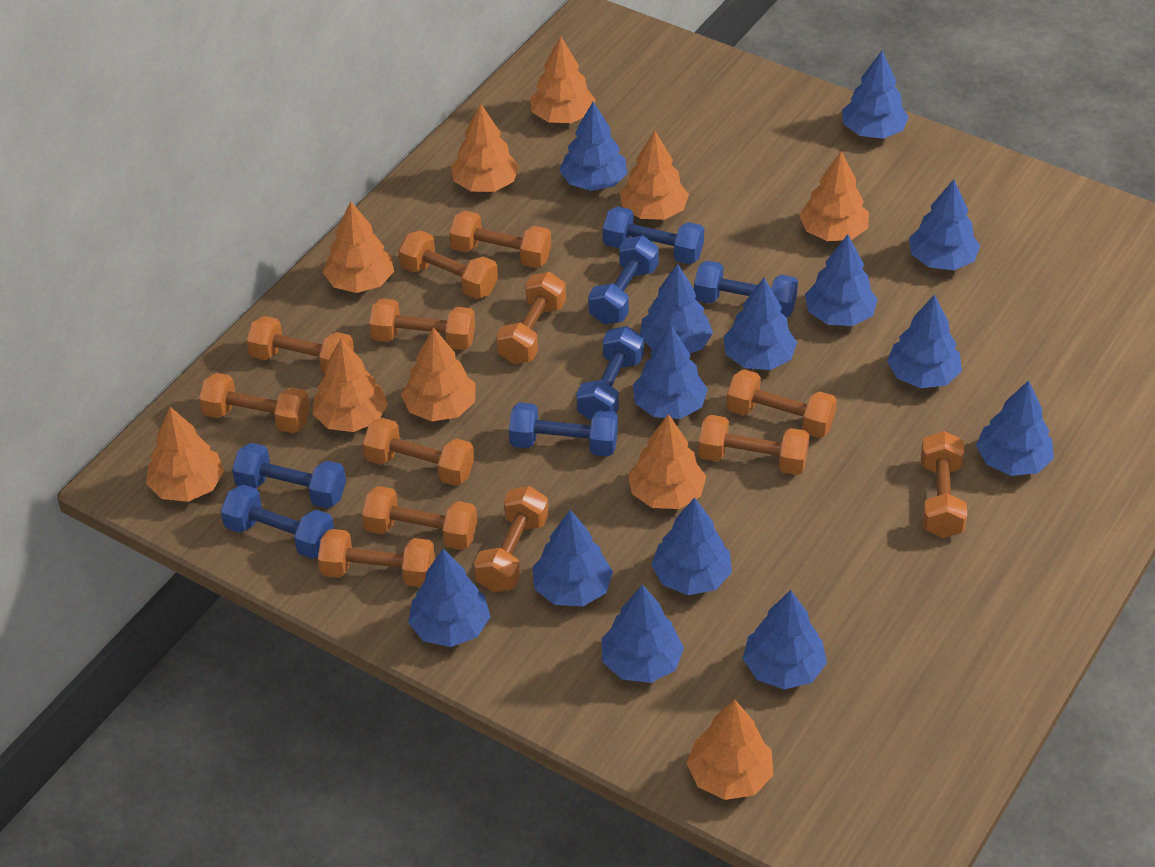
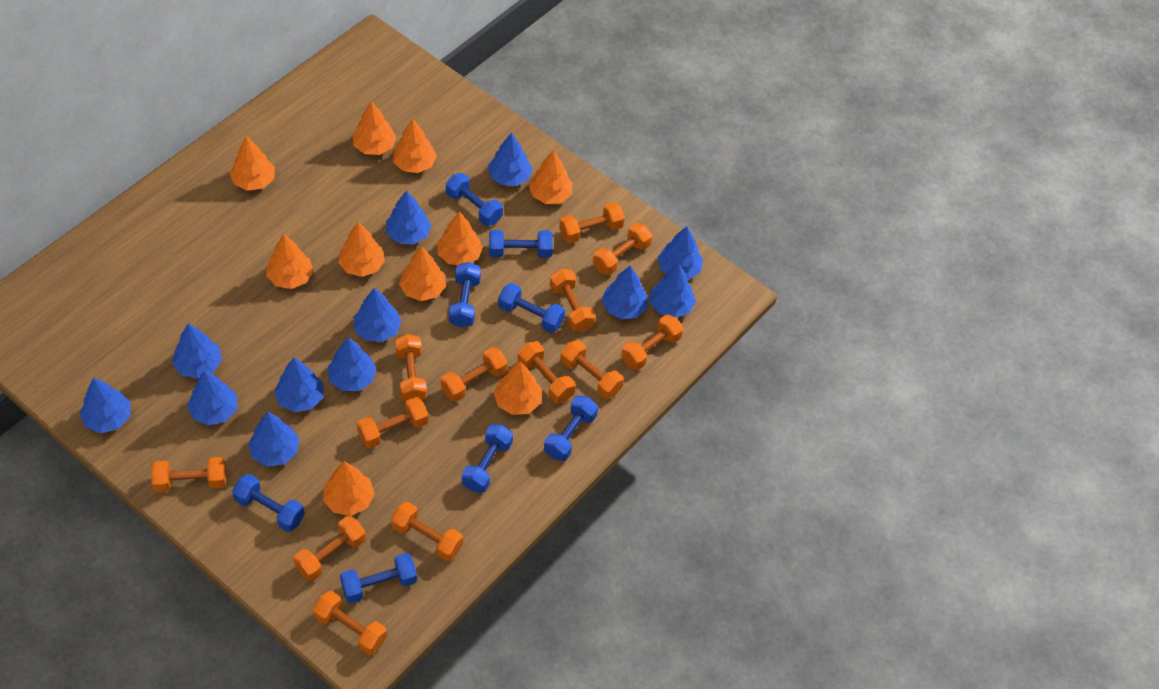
blue dumbbell: [221,484,334,559] [232,443,346,508] [509,402,618,457] [577,326,644,421] [588,235,659,324] [603,206,704,264] [694,261,798,318] = 7 -> [232,474,305,532] [340,553,417,603] [446,173,503,226] [449,262,481,328] [462,424,513,493] [489,230,553,258] [498,283,565,333] [544,395,598,461] = 8
blue tree: [408,549,491,647] [532,510,613,606] [559,102,627,191] [601,584,684,683] [633,325,708,419] [640,263,713,353] [651,497,732,595] [723,278,797,370] [743,590,827,689] [805,234,878,326] [842,51,909,139] [887,294,962,388] [909,179,980,270] [976,380,1054,476] = 14 -> [80,378,130,433] [172,323,222,379] [187,370,237,425] [248,412,299,466] [274,357,324,412] [327,337,376,391] [354,288,402,342] [386,190,431,244] [488,132,533,186] [602,266,648,319] [650,264,696,318] [657,226,703,280] = 12

